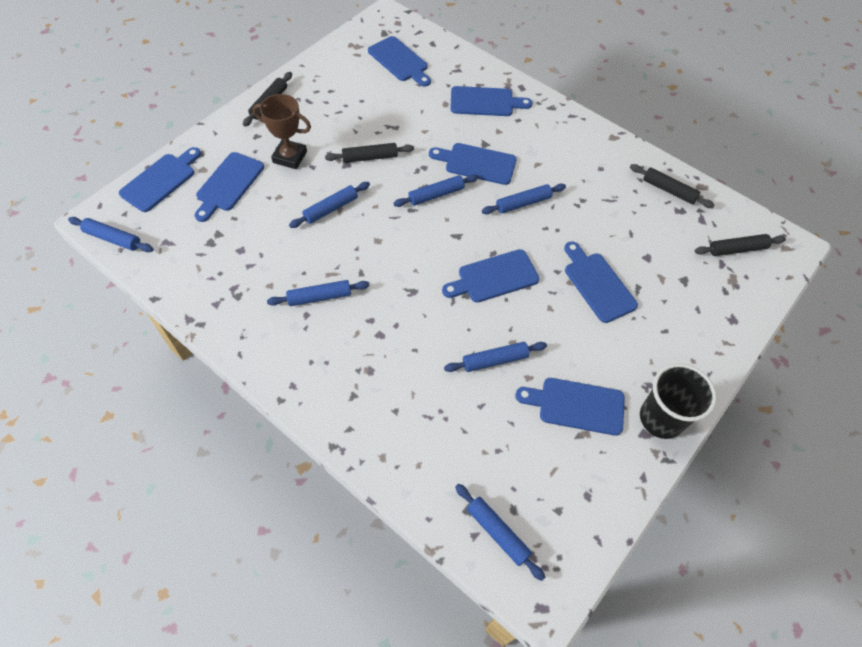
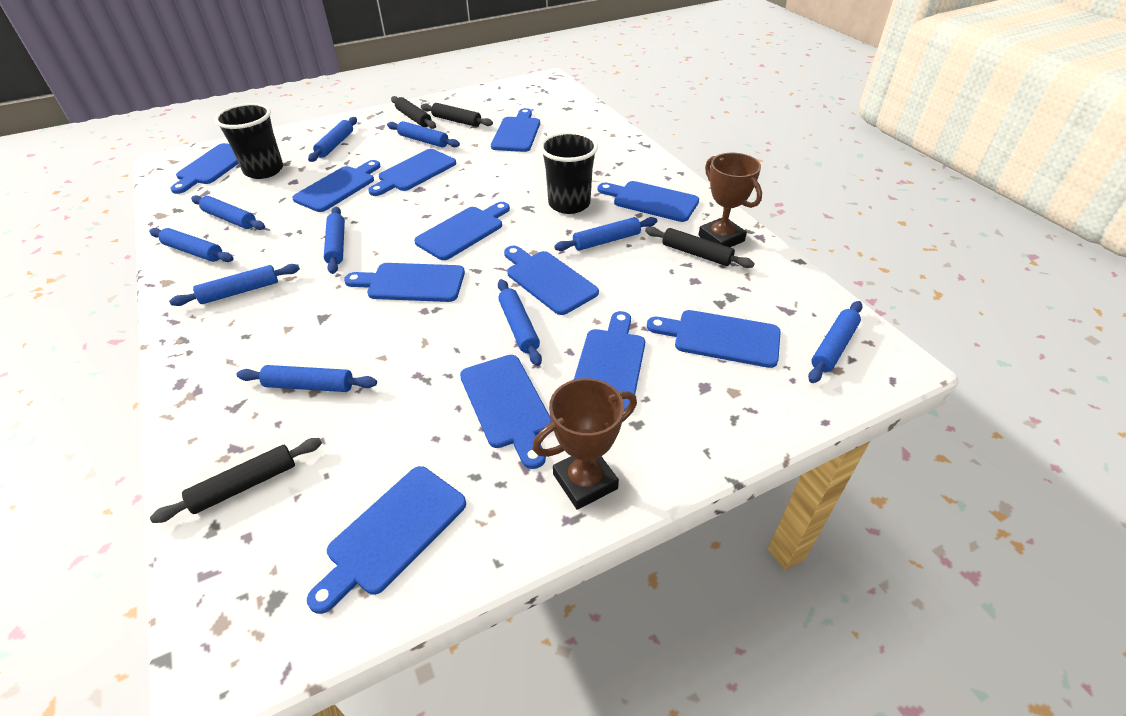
black cup: [640,363,717,439] = 1 -> [214,103,283,179] [540,132,598,214] = 2
blue cutting board: [119,147,201,212] [195,152,264,222] [368,36,431,87] [429,143,517,185] [442,249,539,303] [450,86,533,116] [515,378,625,436] [564,241,638,323] = 8 -> [170,143,239,194] [292,160,380,212] [307,466,466,614] [344,263,465,302] [368,149,456,196] [414,202,510,260] [460,355,551,469] [491,108,540,152] [504,246,599,315] [574,311,645,410] [598,181,699,222] [647,310,781,368] = 12
blue rolling pin: [68,217,153,252] [267,280,369,306] [289,182,370,228] [393,174,479,207] [444,342,547,372] [455,484,545,581] [482,184,566,214] = 7 -> [149,228,233,262] [169,264,300,306] [191,195,265,230] [237,365,377,392] [308,117,357,162] [324,207,345,274] [387,121,460,148] [498,279,542,366] [554,217,657,251] [808,301,863,383] = 10
brown trophy: [253,94,311,169] = 1 -> [533,378,637,510] [699,153,762,247] = 2

